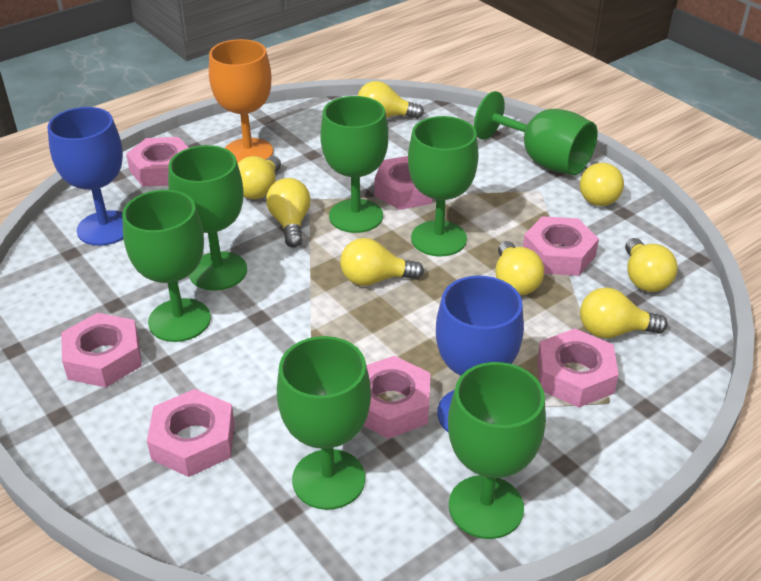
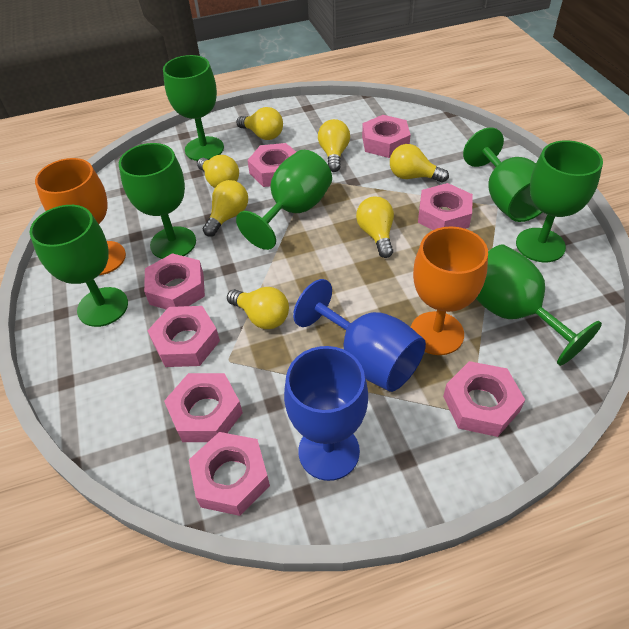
orange goblet: [209,39,273,163] = 1 -> [35,158,126,275] [411,226,488,355] = 2
pink nut: [61,313,142,387] [126,137,189,187] [147,389,235,477] [363,356,431,439] [374,156,433,210] [523,216,599,276] [537,329,619,407] = 7 -> [144,253,205,310] [147,306,220,367] [164,373,243,442] [189,432,270,516] [247,143,296,187] [362,115,411,158] [418,183,473,230] [443,361,525,437] = 8
yellow light bulb: [238,156,281,199] [266,178,311,247] [340,238,424,286] [357,81,424,119] [496,241,544,295] [580,161,624,206] [580,287,668,338] [625,238,677,292] = 8 -> [197,155,239,188] [203,180,248,237] [227,287,289,329] [236,107,283,140] [318,119,350,172] [356,196,394,258] [390,144,449,183] = 7

